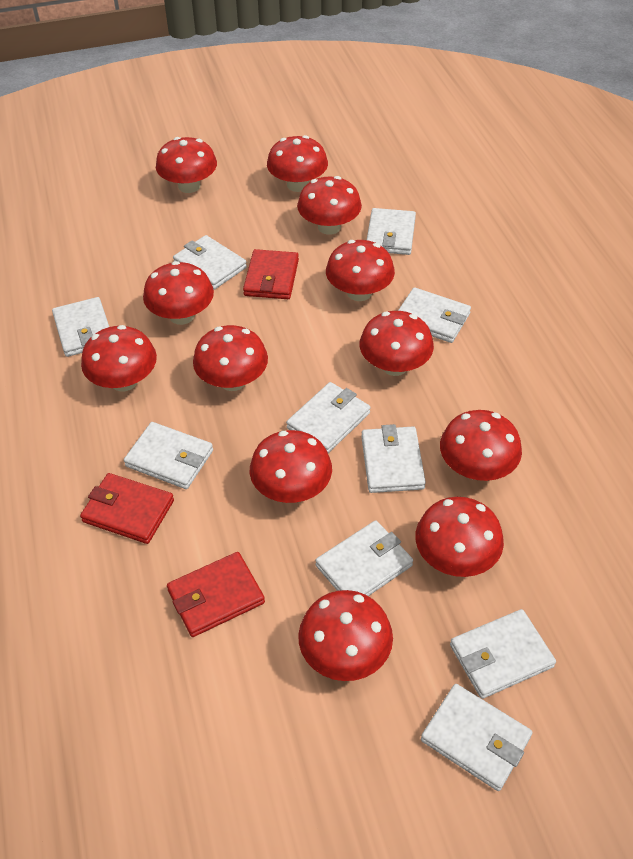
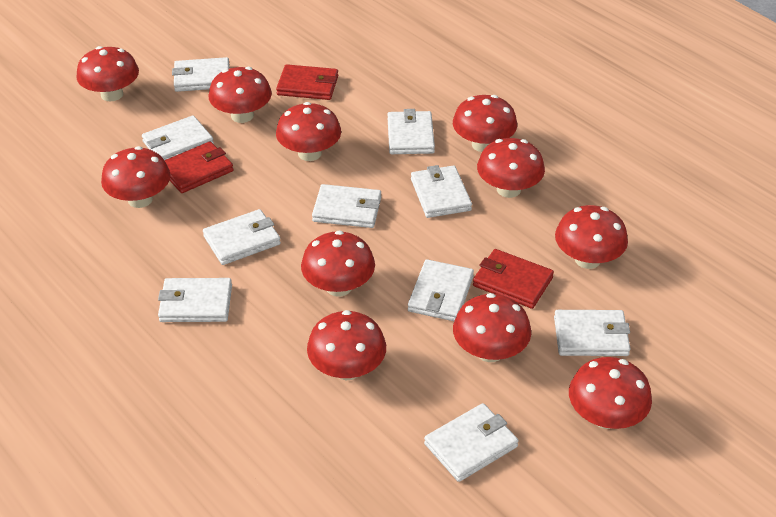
red mushroom: [81,325,157,391] [143,261,214,325] [156,137,217,193] [193,325,268,391] [250,430,332,503] [267,135,328,192] [297,176,362,235] [298,590,393,681] [326,240,395,301] [360,311,434,376] [415,497,504,577] [440,410,522,481] = 12 -> [76,46,139,101] [101,146,171,208] [208,67,272,123] [276,102,341,161] [301,231,375,297] [307,310,386,380] [453,95,517,152] [453,293,531,362] [477,138,545,198] [555,205,628,269] [569,357,652,429] = 11

